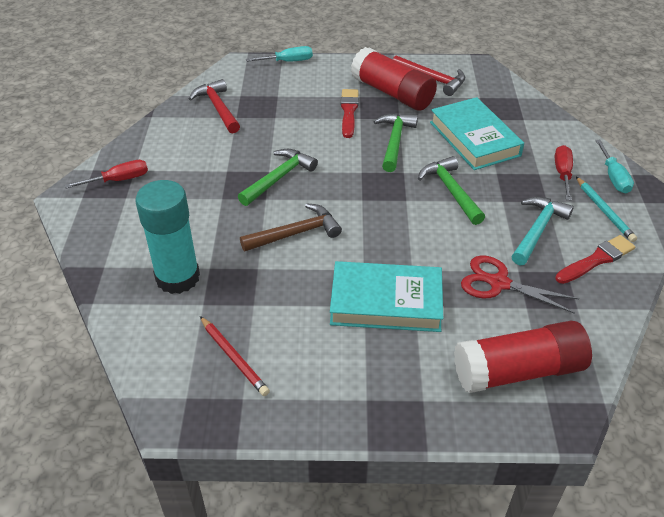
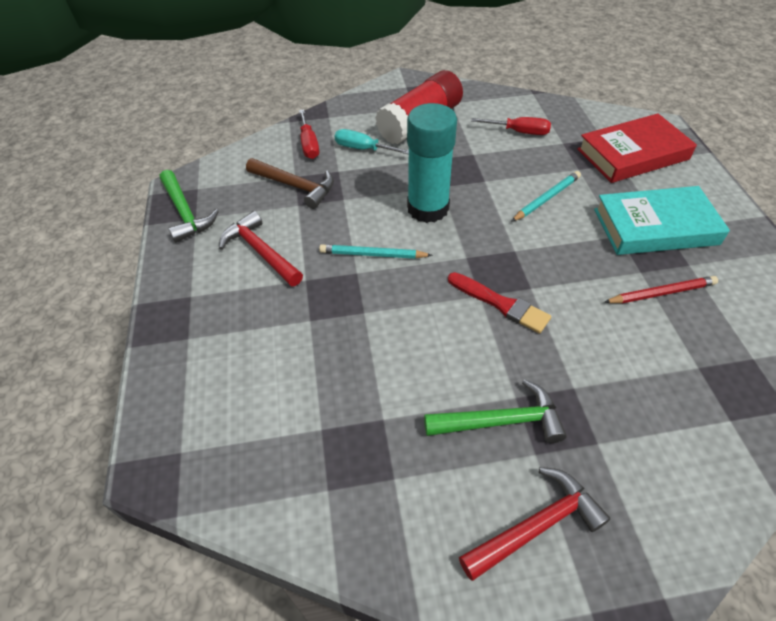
green hammer: [238,149,318,206] [373,113,418,172] [418,156,485,225] = 3 -> [160,170,219,243] [424,379,567,443] = 2
red book: none = 0 -> [577,114,697,183] = 1
red brush: [341,89,359,138] [555,235,635,284] = 2 -> [448,272,551,334] = 1
red glue stick: [351,47,437,111] [454,321,592,393] = 2 -> [375,70,463,144] = 1
red scissors: [461,255,579,314] = 1 -> none = 0
turquoise book: [330,261,443,332] [430,97,524,170] = 2 -> [594,186,730,255] = 1
turquoise hammer: [512,197,574,265] = 1 -> none = 0
turquoise pencil: [576,177,637,242] = 1 -> [319,244,433,259] [511,171,581,222] = 2
turquoise screwdriver: [246,46,313,62] [595,140,634,193] = 2 -> [335,129,409,154] = 1

